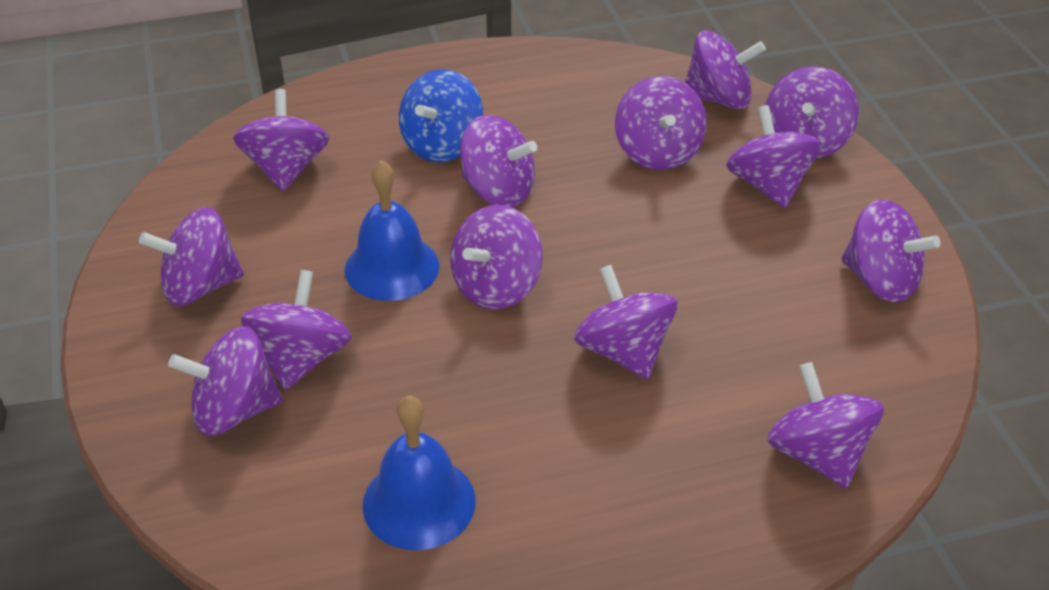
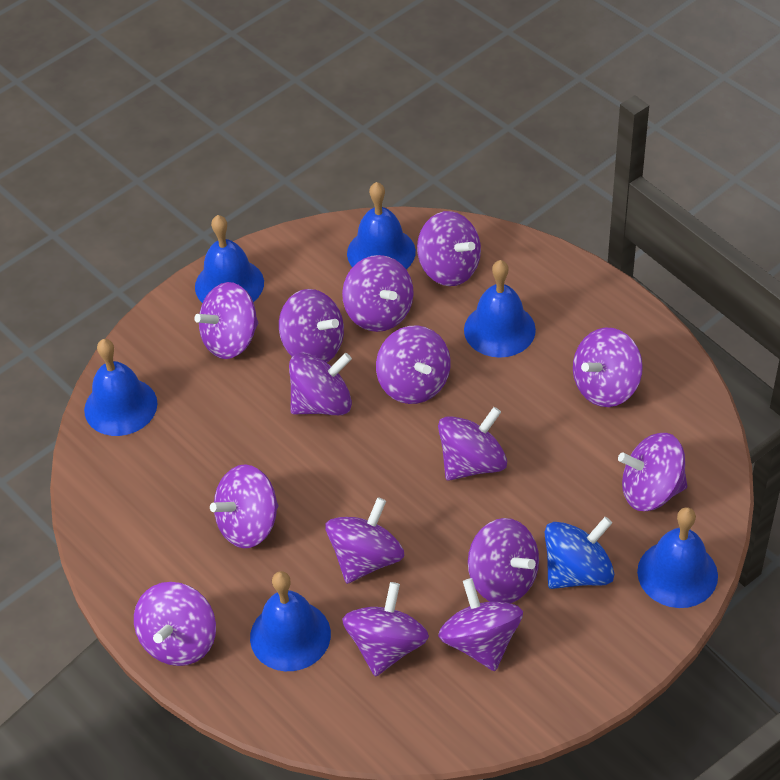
blue bell: [345,160,439,301] [363,396,476,550] = 2 -> [84,339,157,436] [195,215,264,303] [250,571,331,671] [347,182,416,269] [464,260,536,358] [637,507,718,608] = 6
purple spinning top: [139,207,244,306] [168,326,283,436] [233,89,329,191] [241,270,352,390] [450,205,543,310] [460,115,537,207] [574,265,678,379] [615,76,707,170] [685,30,766,109] [726,105,822,208] [766,66,859,159] [767,362,884,489] [841,199,941,302] = 13 -> [134,582,216,666] [194,282,258,359] [210,464,278,548] [279,289,344,363] [289,353,352,415] [325,497,404,584] [342,255,414,332] [342,582,429,677] [376,325,450,404] [417,211,481,286] [438,407,507,481] [438,578,523,671] [468,518,539,603] [573,328,643,407] [618,433,687,511] = 15

